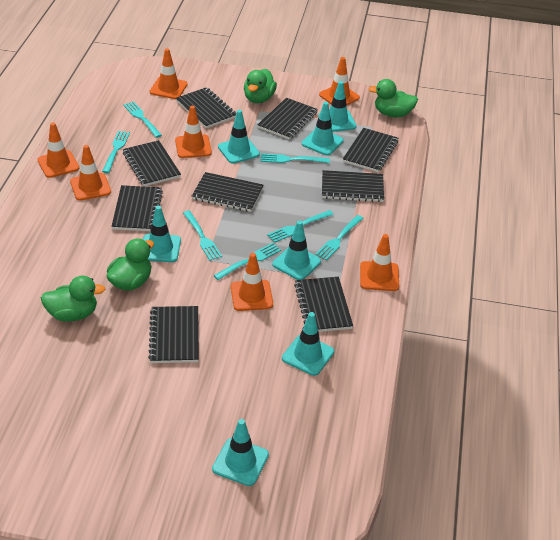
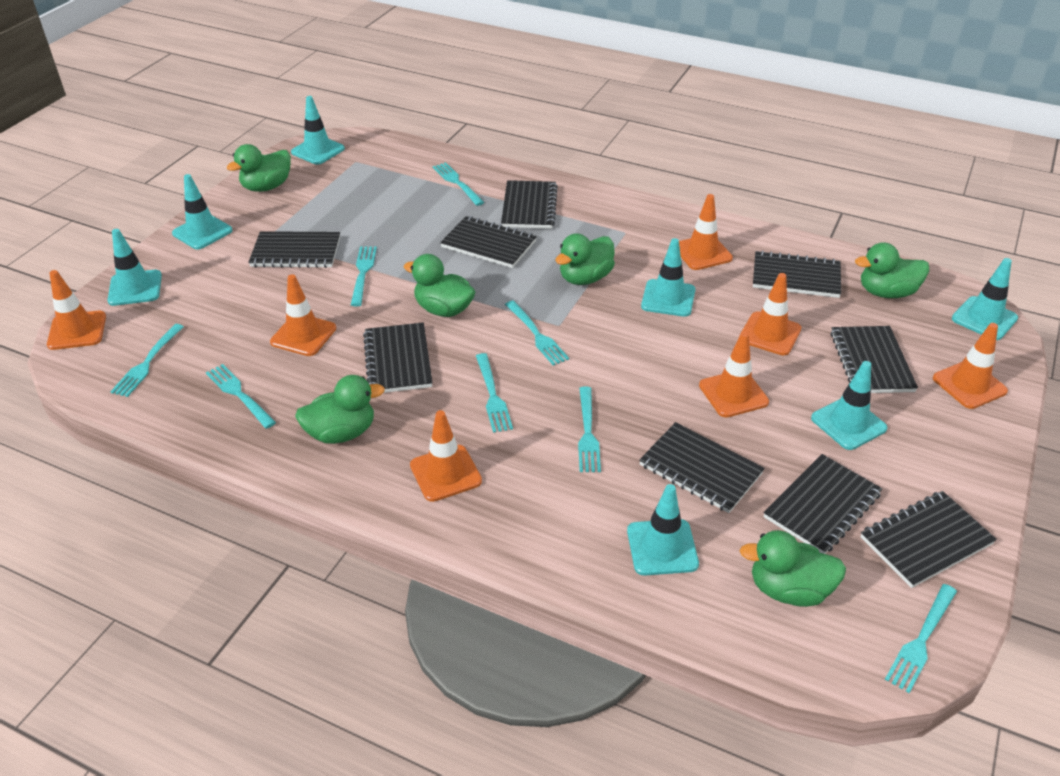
green duck: [41,276,105,321] [107,238,154,290] [244,69,277,103] [368,79,418,117] = 4 -> [227,144,291,192] [295,375,385,444] [404,254,475,317] [555,234,615,285] [740,530,846,607] [855,242,929,298] = 6
turquoise fork: [102,131,130,173] [123,101,162,138] [183,210,222,261] [213,243,281,280] [261,153,330,163] [267,210,334,243] [315,215,364,261] = 7 -> [110,324,184,397] [206,364,276,429] [351,247,377,306] [433,162,484,206] [476,353,513,433] [505,300,569,365] [578,386,601,472] [885,584,957,693] = 8

